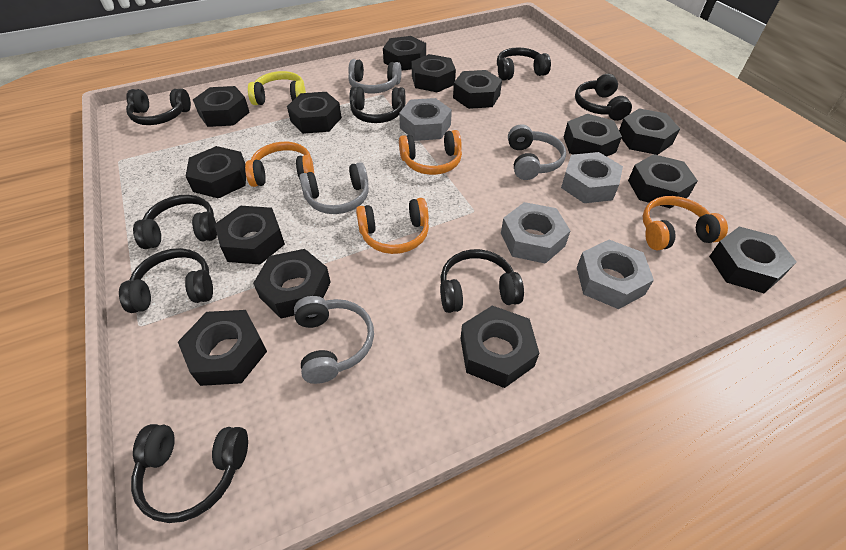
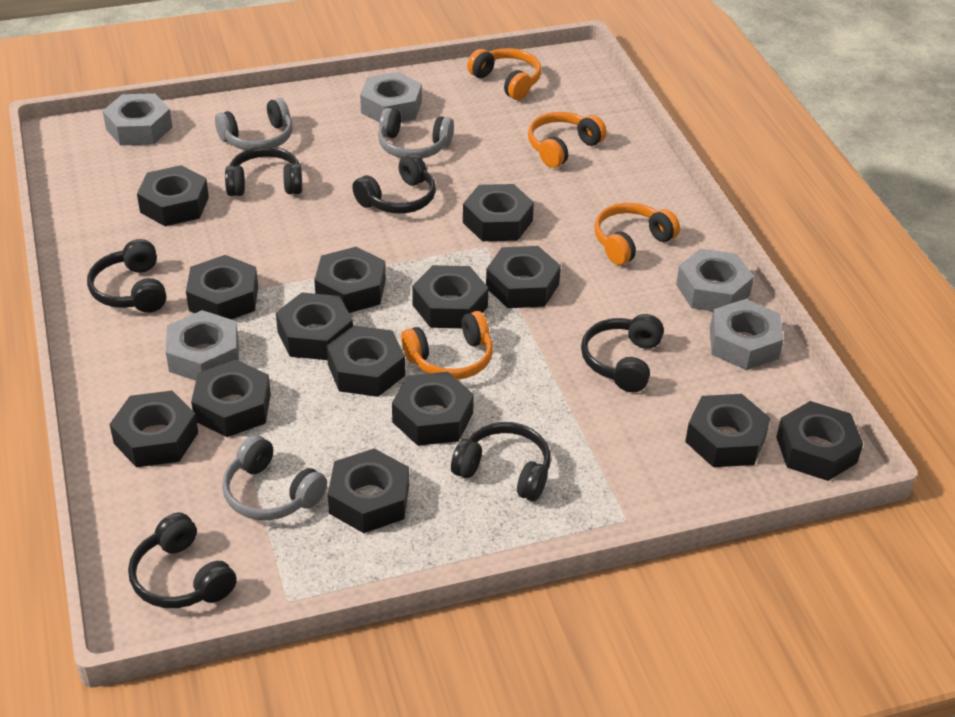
black headphones: [119,248,213,313] [126,89,191,125] [131,424,248,523] [133,195,217,249] [350,87,405,123] [440,249,524,313] [497,47,551,81] [575,74,632,121] = 8 -> [87,239,166,313] [128,513,237,608] [225,146,302,196] [352,154,436,214] [451,422,551,501] [581,314,664,392] = 6
grey headphones: [294,296,374,384] [299,162,369,214] [348,59,401,93] [508,124,566,180] = 4 -> [215,98,293,150] [222,435,327,520] [378,108,454,159] = 3
grey nut: [399,98,452,141] [501,202,570,264] [561,152,623,203] [577,240,654,309] = 4 -> [103,93,173,146] [166,310,239,381] [360,72,422,122] [676,249,754,311] [710,299,783,370] = 5
yellow headphones: [248,71,306,105] = 1 -> none = 0

